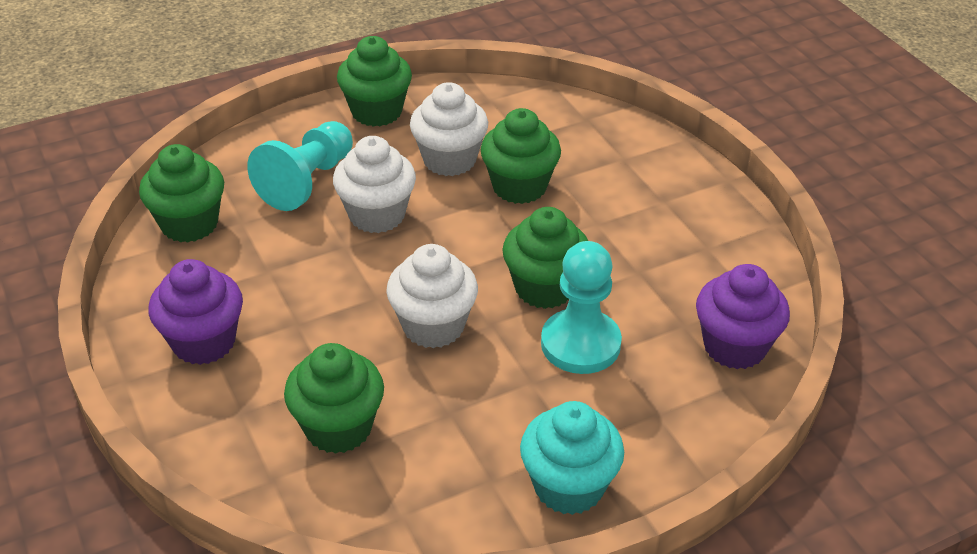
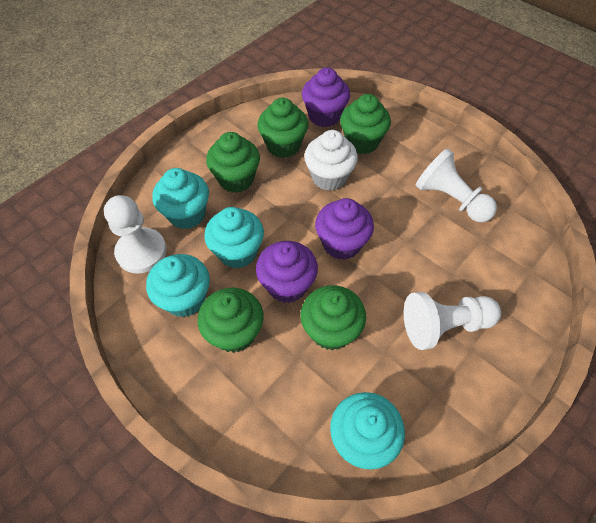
purple cupcake: [148,259,243,365] [696,264,790,369] = 2 -> [256,241,318,303] [302,68,350,127] [315,198,374,260] = 3
turquoise cupcake: [520,401,624,515] = 1 -> [146,254,210,317] [152,168,209,229] [204,207,264,269] [330,392,405,470] = 4
turquoise pawn: [247,121,353,211] [541,241,622,374] = 2 -> none = 0
white cupcake: [333,136,416,233] [386,244,478,348] [410,82,488,176] = 3 -> [304,130,358,191] = 1
white pawn: none = 0 -> [104,195,167,273] [404,292,501,350] [415,148,497,222] = 3

